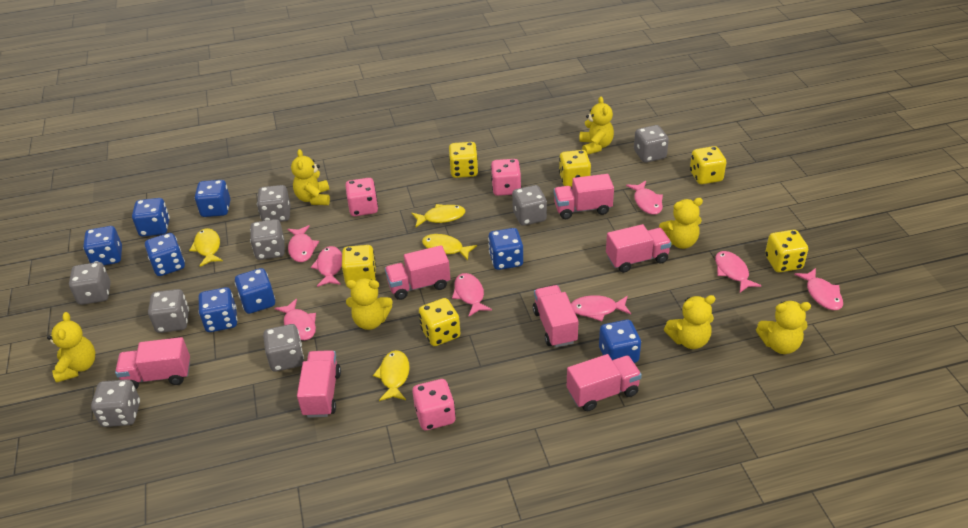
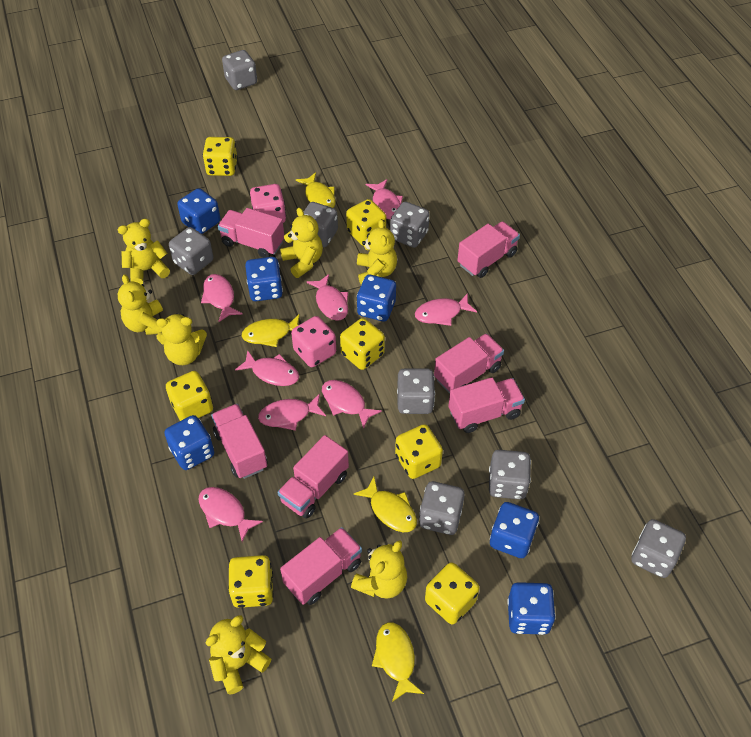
blue dice: [83,226,122,265] [132,198,170,236] [145,233,185,276] [195,180,230,217] [198,287,237,332] [235,268,275,314] [488,228,523,270] [599,320,641,363] = 8 -> [164,415,214,470] [177,188,220,234] [245,257,283,301] [357,274,396,322] [490,502,539,558] [507,582,556,635] = 6
pink dice: [345,178,378,216] [412,379,456,430] [491,159,521,196] = 3 -> [250,184,286,223] [291,316,336,367] = 2
yellow dice: [342,245,376,283] [419,298,461,346] [449,142,478,178] [559,150,591,187] [690,146,726,184] [765,230,808,272] = 6 -> [166,371,213,421] [203,137,238,176] [228,555,274,608] [340,318,385,370] [346,199,386,246] [395,424,443,479] [425,562,480,624] = 7

